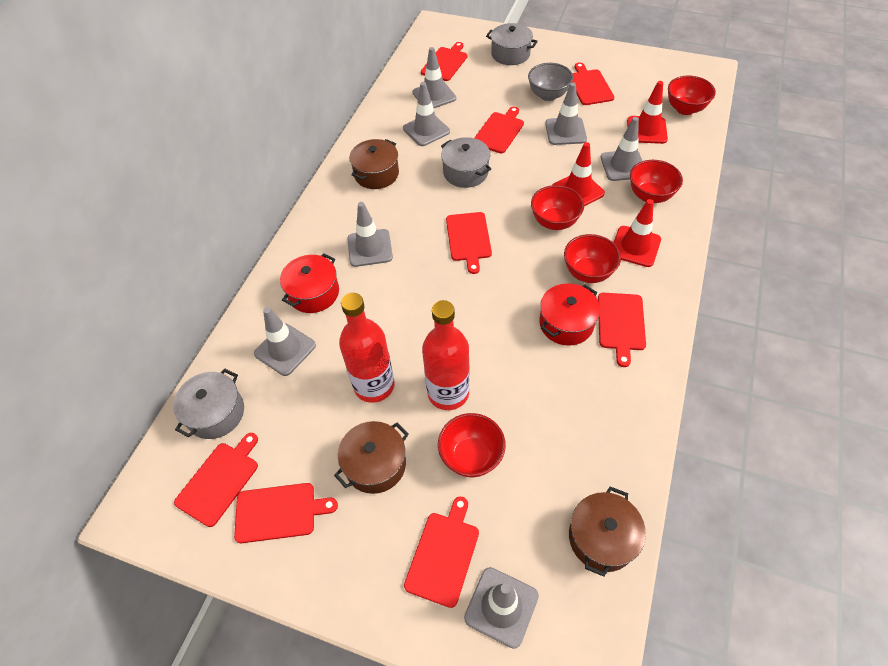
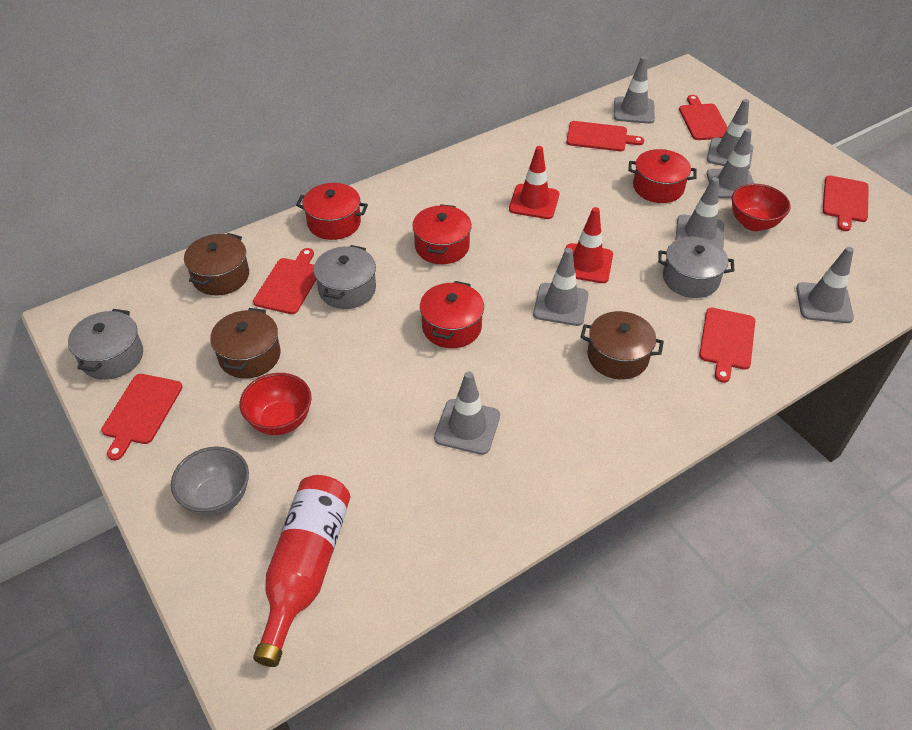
red bottle: [339,293,395,403] [422,300,470,410] = 2 -> [253,475,350,667] = 1
red bowl: [438,413,506,477] [531,185,584,230] [564,234,621,283] [630,160,683,203] [668,76,716,115] = 5 -> [240,373,312,435] [732,184,791,231] = 2
red cutting board: [174,433,258,527] [234,483,338,543] [404,497,479,608] [421,42,468,81] [446,212,492,274] [474,107,524,153] [572,63,614,105] [598,293,646,367] = 8 -> [101,374,183,460] [253,248,317,314] [566,121,644,151] [679,95,728,140] [699,308,755,383] [823,175,869,231] = 6
red pot: [280,253,339,313] [539,283,600,346] = 2 -> [296,183,368,240] [412,204,472,264] [420,281,484,348] [628,149,697,203] = 4
red traffic cone: [553,142,605,206] [613,199,661,267] [627,81,668,144] = 3 -> [509,146,559,219] [565,207,613,283] = 2

